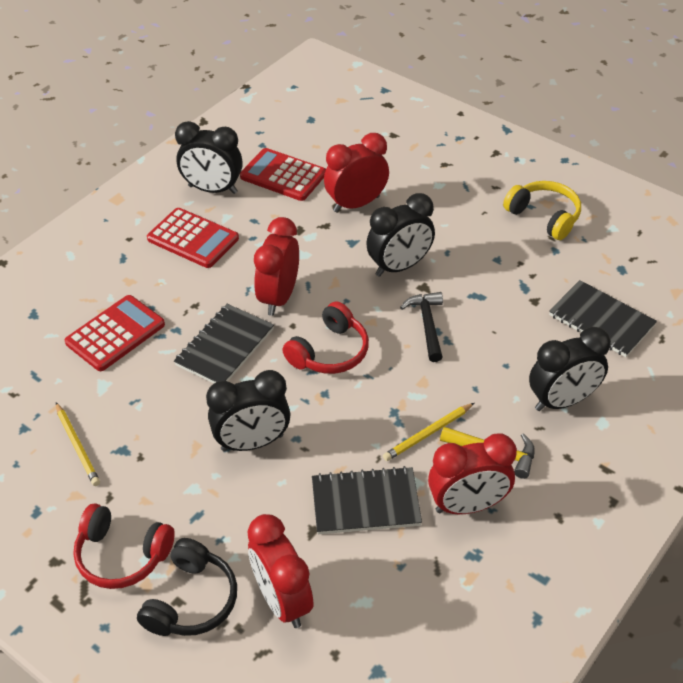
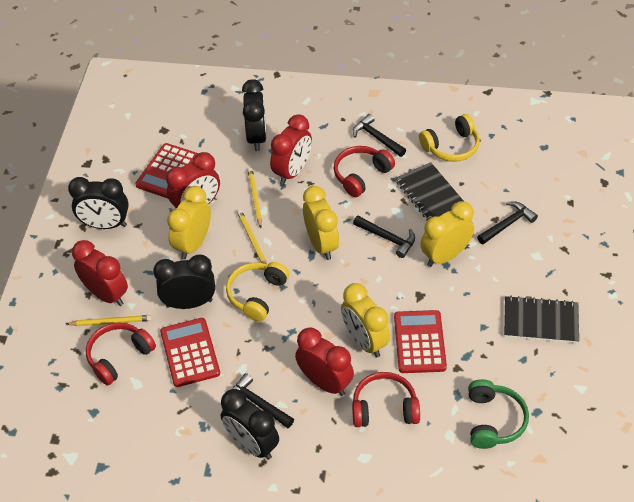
black hammer: [400,292,443,362] = 1 -> [232,373,294,428] [353,114,406,157] [353,216,415,258] [477,201,538,244] = 4
black headphones: [137,538,237,636] = 1 -> none = 0
black notebook: [174,304,274,383] [312,466,422,534] [549,280,657,357] = 3 -> [395,162,463,220] [504,296,579,343] = 2
green headphones: none = 0 -> [468,379,529,449] = 1
red headphones: [73,503,175,589] [282,301,369,374] = 2 -> [86,322,156,385] [334,146,395,197] [352,372,420,427] = 3
yellow clock: none = 0 -> [167,186,211,260] [303,186,339,260] [341,283,390,357] [420,201,474,267] = 4
yellow hammer: [440,427,535,479] = 1 -> none = 0
yellow headphones: [503,181,581,240] = 1 -> [226,262,290,322] [419,114,480,162] = 2
yellow pencil: [56,402,100,486] [383,403,474,461] = 2 -> [66,315,152,326] [237,210,267,264] [247,168,262,228] = 3

